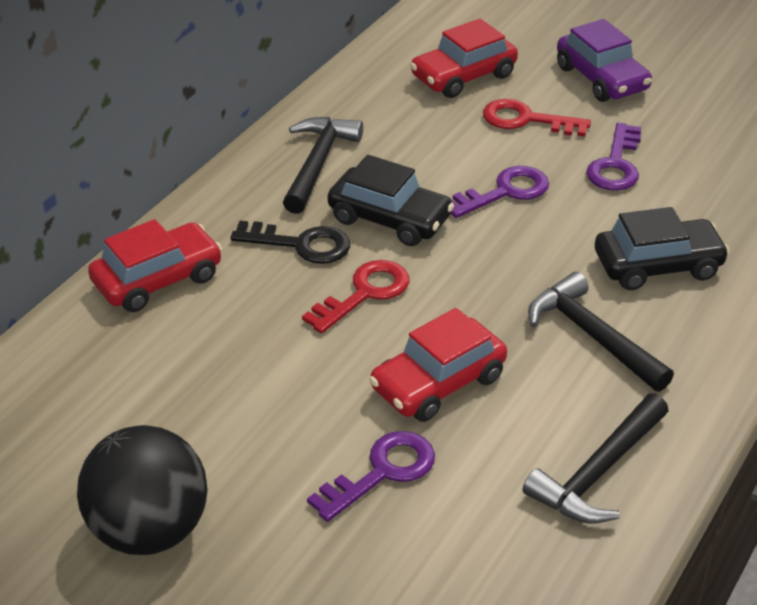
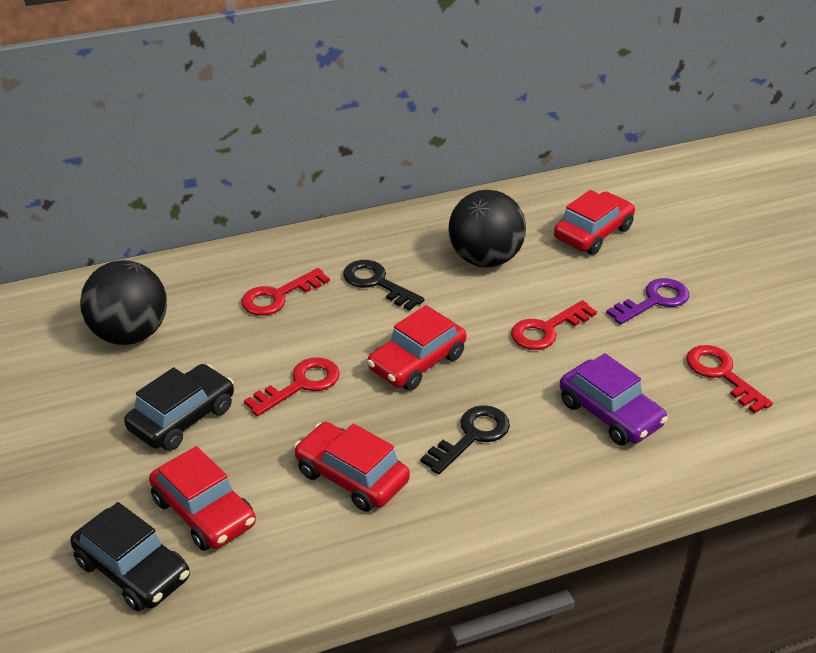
black ball: [77,425,208,555] = 1 -> [80,260,167,345] [448,190,526,267] = 2
black hammer: [283,117,363,214] [522,393,668,524] [528,272,674,392] = 3 -> none = 0
black key: [231,221,350,264] = 1 -> [343,260,424,311] [421,405,510,475] = 2
purple key: [307,431,435,522] [451,166,549,218] [586,123,641,191] = 3 -> [606,278,689,325] = 1
red car: [88,219,222,312] [369,308,507,422] [410,19,518,98] = 3 -> [149,446,256,551] [294,422,410,512] [367,305,466,391] [554,190,635,255] = 4
red key: [302,260,409,334] [483,99,591,137] = 2 -> [241,268,330,316] [244,357,340,416] [511,300,597,350] [686,345,773,413] = 4

